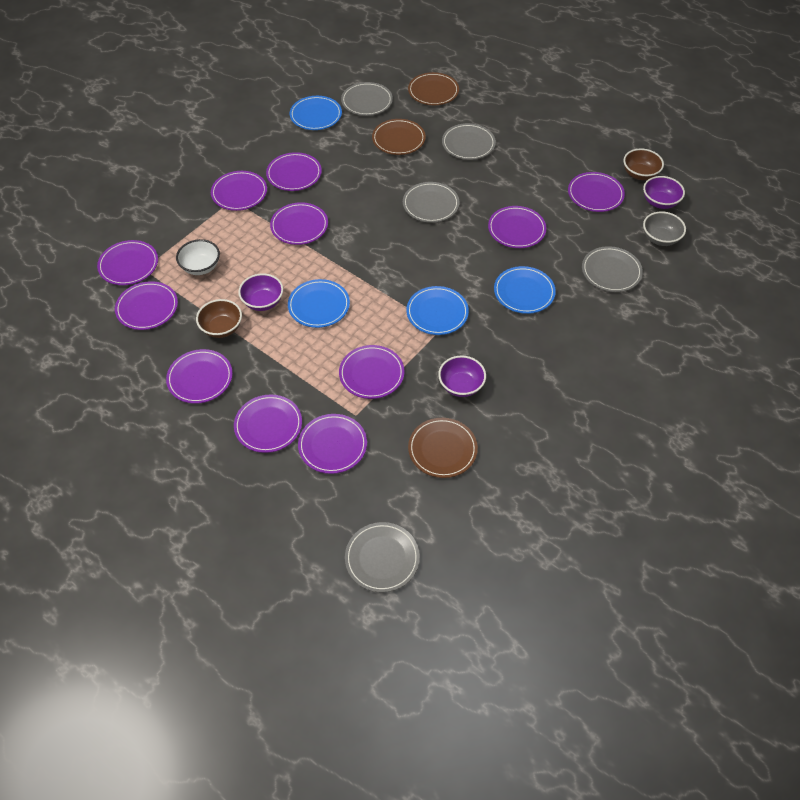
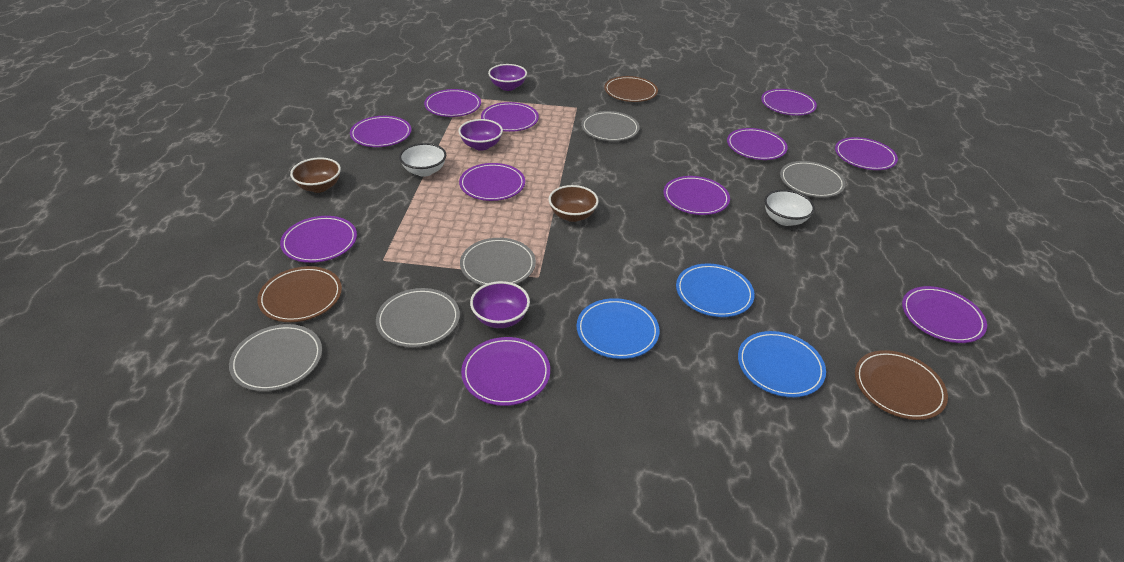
blue plate: [288,279,350,328] [290,96,342,130] [406,286,469,335] [494,266,556,314] = 4 -> [577,298,659,359] [676,263,755,317] [738,331,826,397] = 3
grey bowl: [643,212,686,246] = 1 -> none = 0
white bowl: [176,239,220,275] = 1 -> [399,143,446,177] [764,189,815,226] = 2

